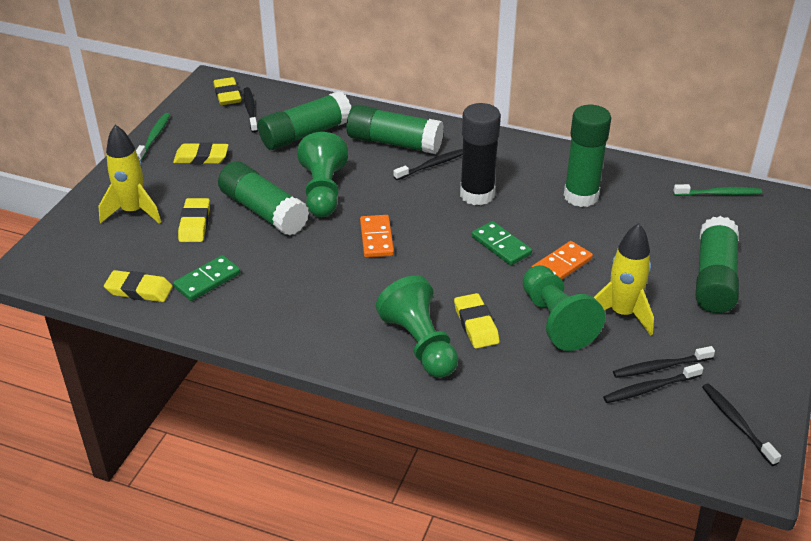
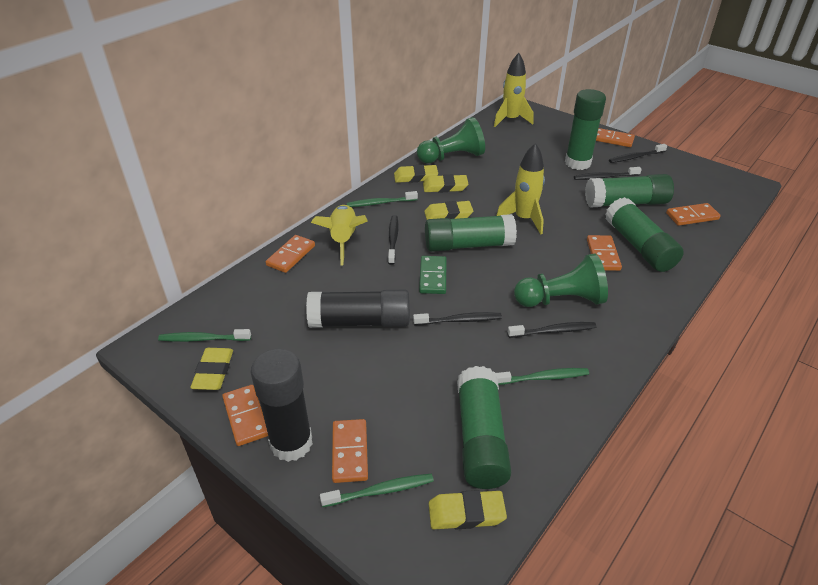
black glue stick: [460,103,501,205] = 1 -> [251,349,313,462] [306,290,410,328] = 2
green domino: [173,255,241,301] [472,221,532,265] = 2 -> [419,256,446,294] = 1
green pawn: [297,132,348,217] [376,275,458,378] [522,265,605,351] = 3 -> [417,117,485,163] [514,254,608,307] = 2
green toothbrush: [136,113,170,161] [673,184,762,196] = 2 -> [158,329,251,342] [320,474,434,507] [347,191,418,207] [496,368,589,385] = 4
orange domino: [360,215,394,258] [532,241,593,279] = 2 -> [222,385,268,446] [266,235,315,273] [332,419,368,483] [587,235,622,271] [596,128,635,147] [666,203,721,226] = 6
yellow rocket: [98,125,161,224] [594,223,654,336] = 2 -> [311,205,368,266] [494,53,533,127] [496,143,545,235] = 3

